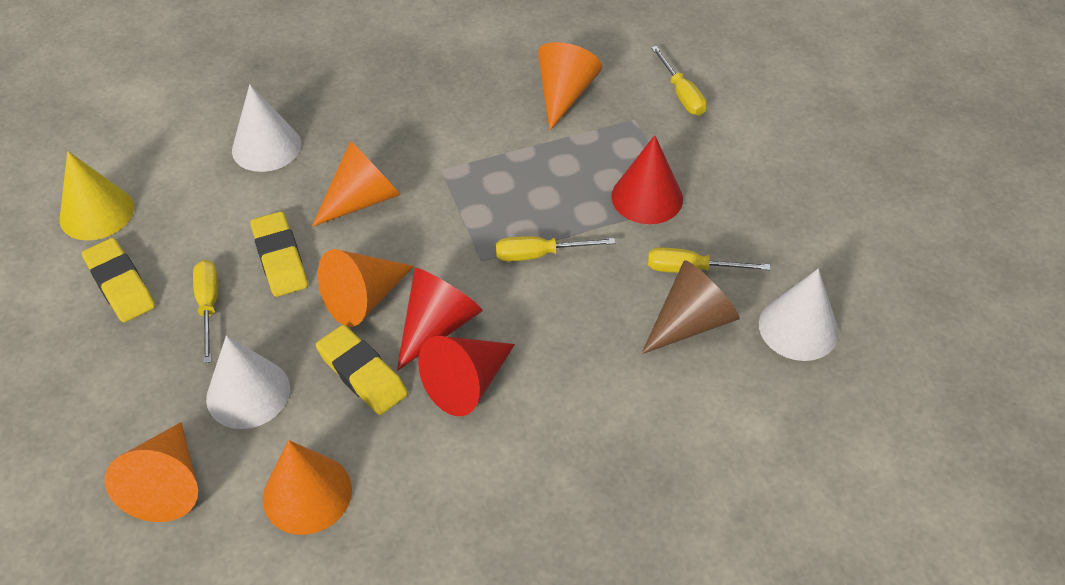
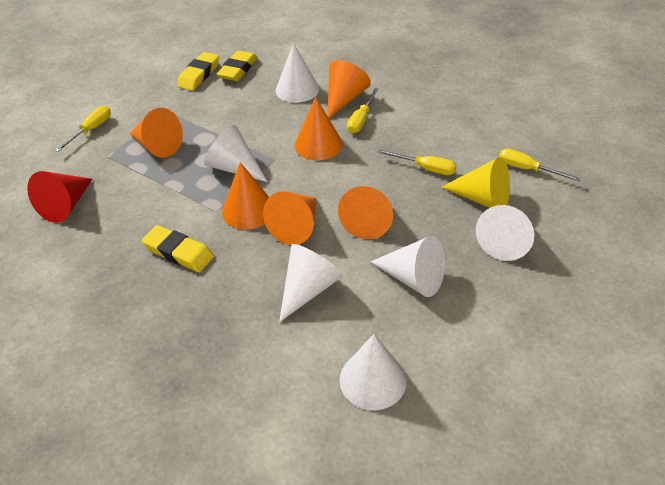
brown cone: [641,260,740,354] = 1 -> none = 0
orange cone: [105,422,198,522] [263,440,352,535] [312,141,401,227] [318,249,414,327] [538,42,602,130] = 5 -> [130,108,183,158] [222,162,269,230] [263,191,316,245] [295,97,343,160] [327,60,371,118] [338,186,393,239] = 6
red cone: [397,268,483,371] [418,336,515,416] [611,135,683,224] = 3 -> [27,171,92,223] = 1
white cone: [206,336,290,429] [232,84,301,172] [759,269,839,361] = 3 -> [204,125,267,182] [276,43,319,103] [279,244,343,322] [339,334,406,410] [371,236,445,297] [476,205,534,261] = 6

